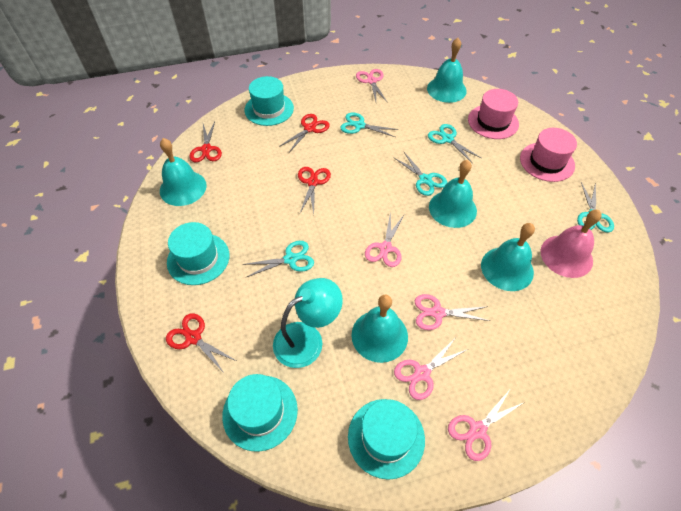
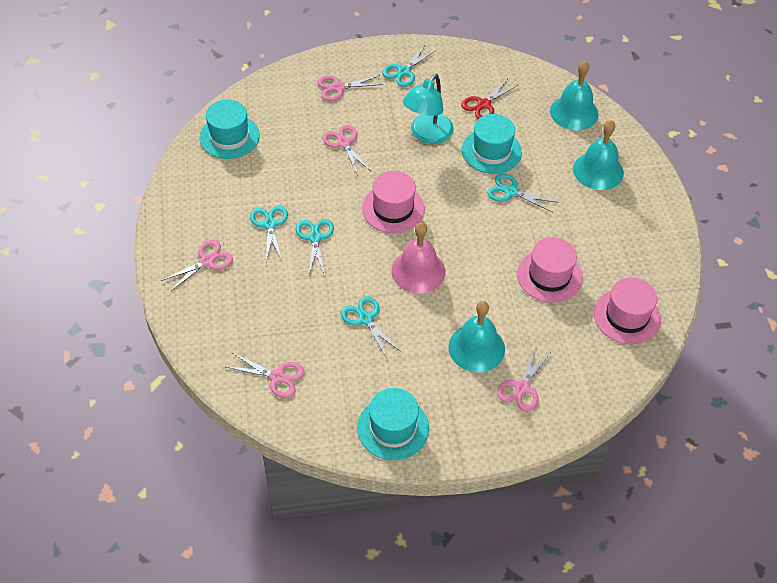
pink hat: [468,89,519,139] [520,128,577,182] = 2 -> [362,171,425,233] [517,237,583,303] [594,277,661,344] = 3
red scissors: [166,313,236,373] [189,122,222,162] [279,114,330,151] [298,167,331,213] = 4 -> [461,79,518,119] = 1
turquoise bell: [160,138,207,206] [351,295,408,363] [427,38,467,103] [429,160,477,228] [481,223,535,291] = 5 -> [448,301,505,372] [550,61,599,130] [573,120,624,190] = 3
turquoise hat: [167,222,229,285] [222,374,298,452] [244,76,294,126] [348,399,425,480] = 4 -> [199,99,260,159] [357,388,429,460] [462,114,522,174] = 3

